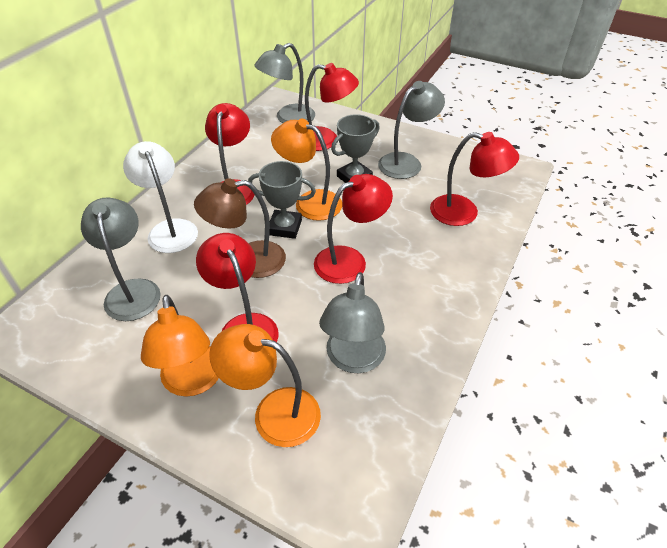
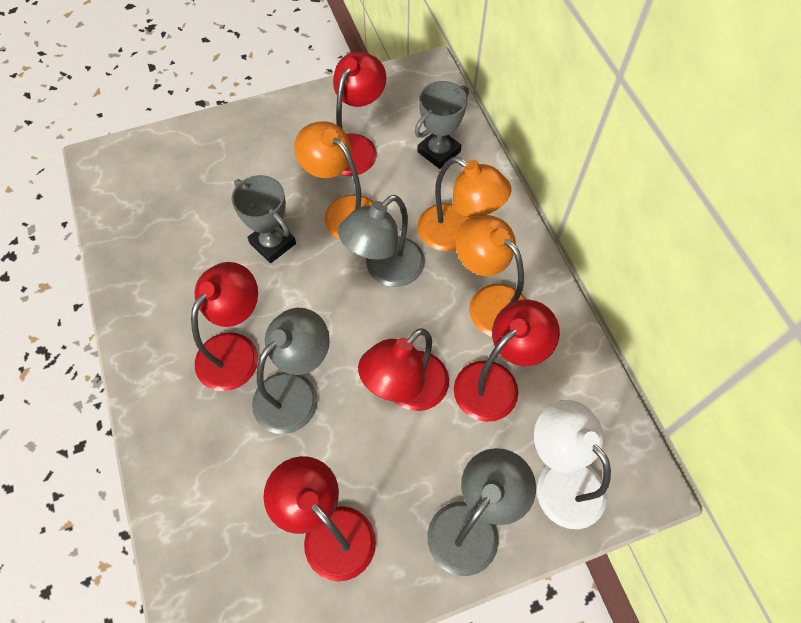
brown lamp: [194,178,286,278] = 1 -> none = 0
grey lamp: [81,197,161,321] [254,43,315,123] [319,272,386,373] [378,81,445,179] = 4 -> [252,308,330,434] [338,195,425,287] [427,448,536,576] = 3

